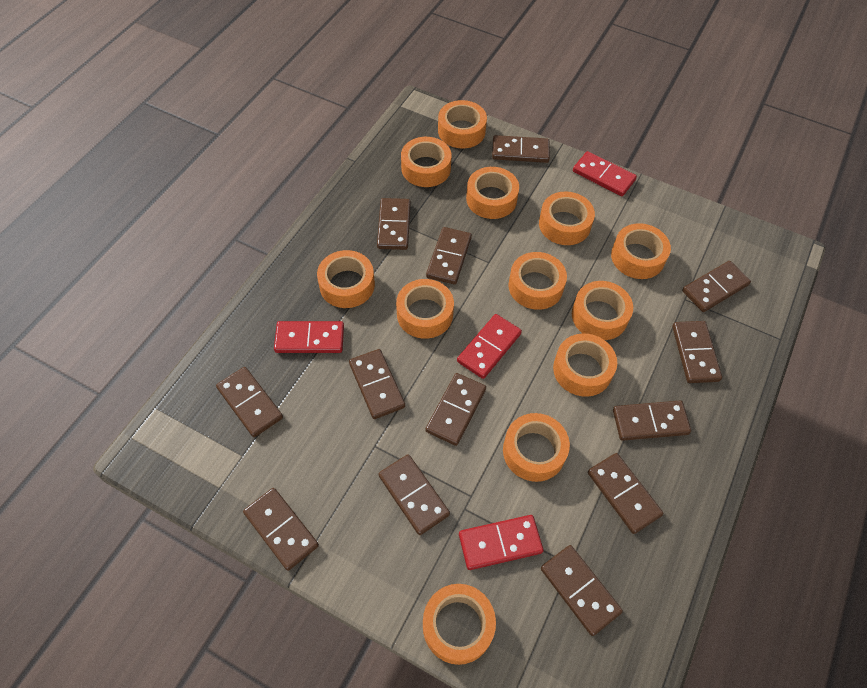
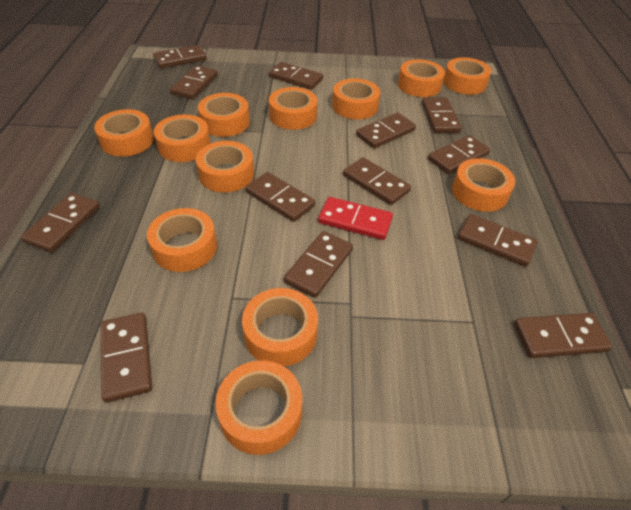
red domino: [274,321,344,353] [457,314,522,379] [459,515,543,570] [573,151,637,196] = 4 -> [318,197,393,240] = 1

